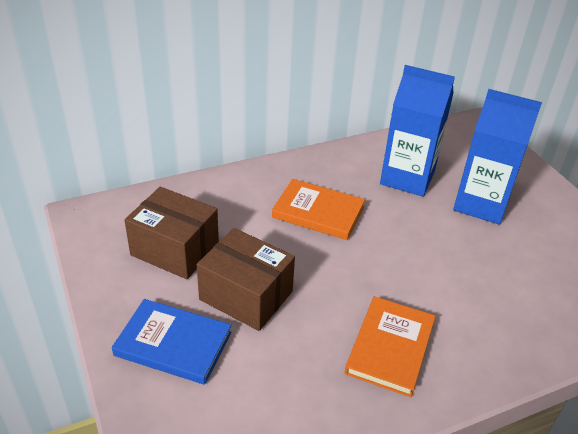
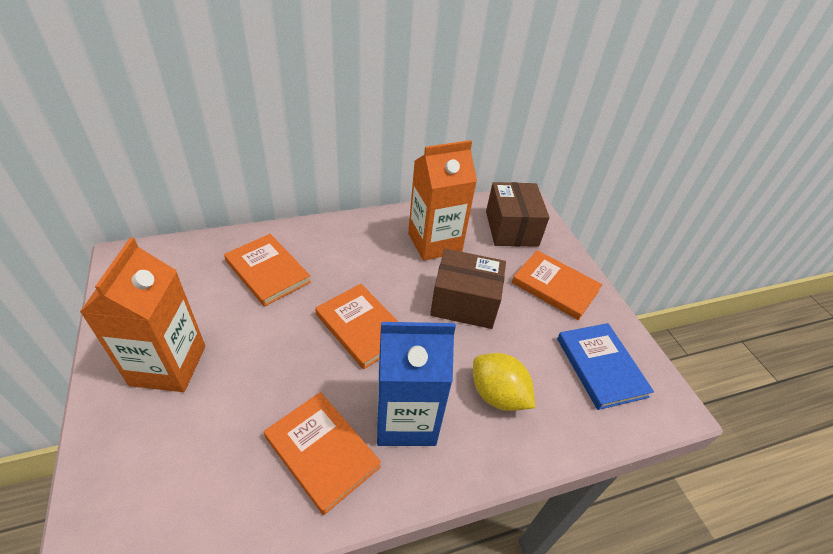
blue carton: [380,65,455,197] [453,89,542,225] = 2 -> [377,322,456,446] = 1
orange book: [272,179,365,240] [345,296,436,397] = 2 -> [224,234,311,307] [264,392,381,515] [315,284,398,369] [512,250,602,320] = 4
orange carton: none = 0 -> [80,237,205,392] [408,140,477,261] = 2
yellow lemon: none = 0 -> [473,353,535,411] = 1

